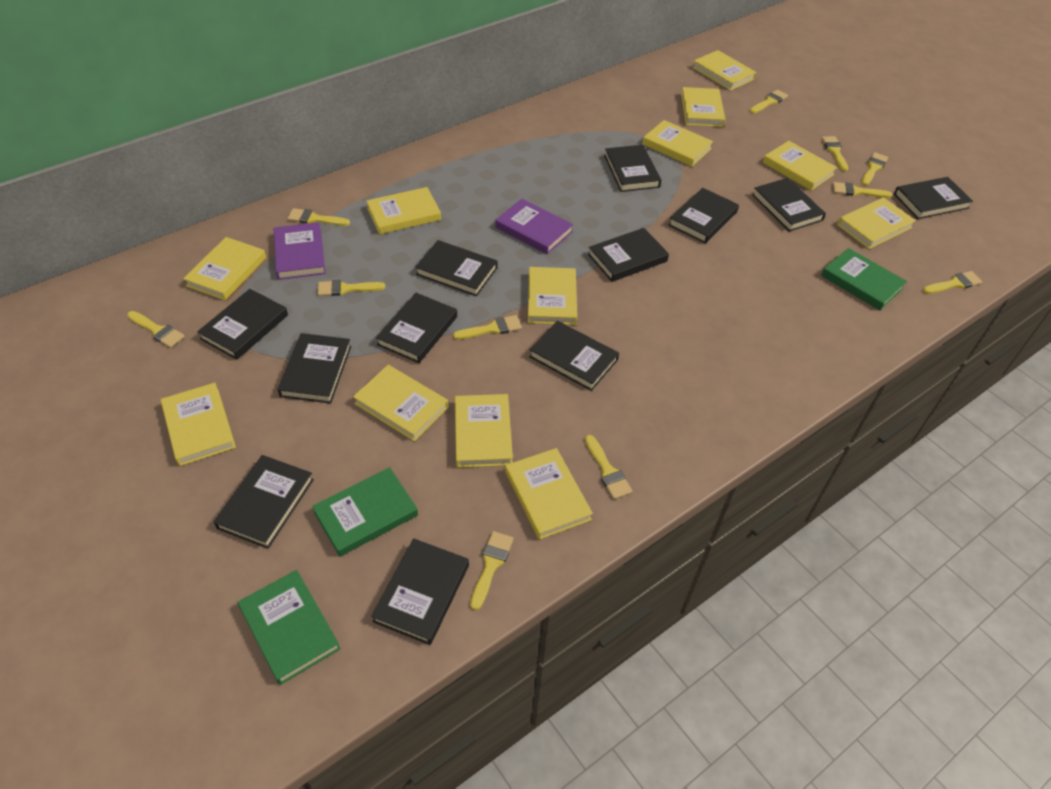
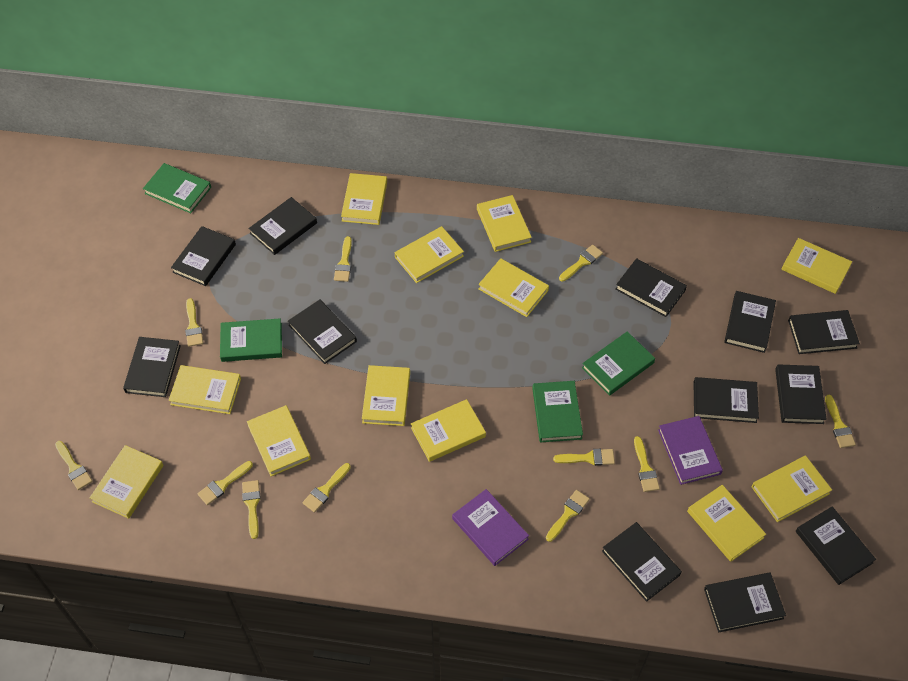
green book: [238,570,341,685] [312,467,418,557] [821,248,907,310] = 3 -> [143,163,211,213] [220,319,282,362] [532,381,583,443] [582,331,655,396] = 4

